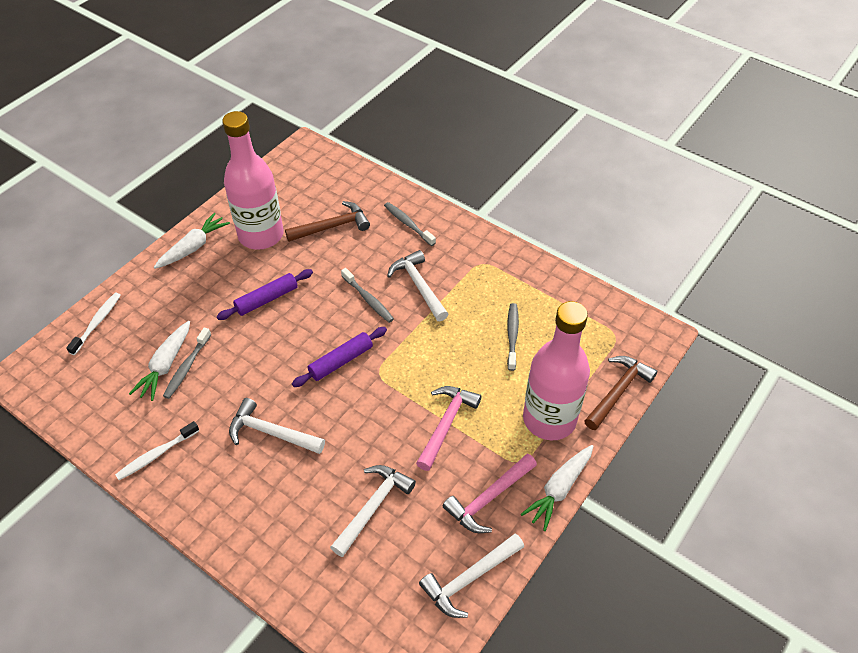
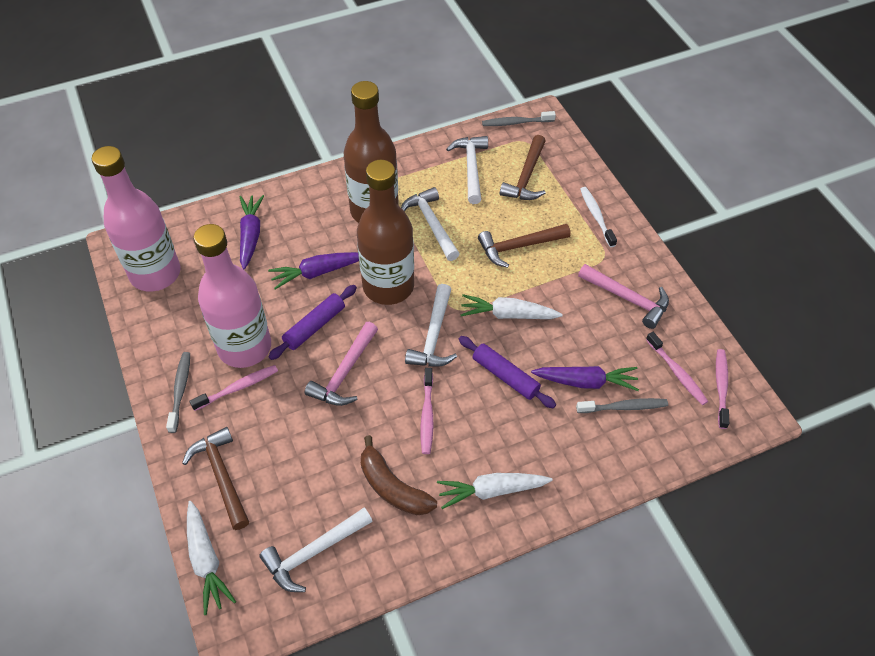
brown banana: none = 0 -> [361,435,437,515] = 1
brown bottle: none = 0 -> [344,81,399,223] [357,160,414,305] = 2
brown hammer: [285,201,370,242] [584,356,657,430] = 2 -> [182,427,249,530] [478,224,571,268] [500,135,546,200] = 3
grey toothbrush: [163,327,211,399] [341,268,394,323] [384,202,436,246] [507,303,519,371] = 4 -> [166,352,190,433] [482,111,556,126] [576,398,668,413] = 3
pink toothbrush: none = 0 -> [189,365,278,411] [420,368,434,454] [646,332,709,405] [716,349,729,429] = 4
purple carrot: none = 0 -> [240,195,264,269] [268,252,359,290] [531,366,639,391] = 3
white toothbrush: [66,293,121,355] [115,421,199,480] = 2 -> [580,187,617,247] = 1

